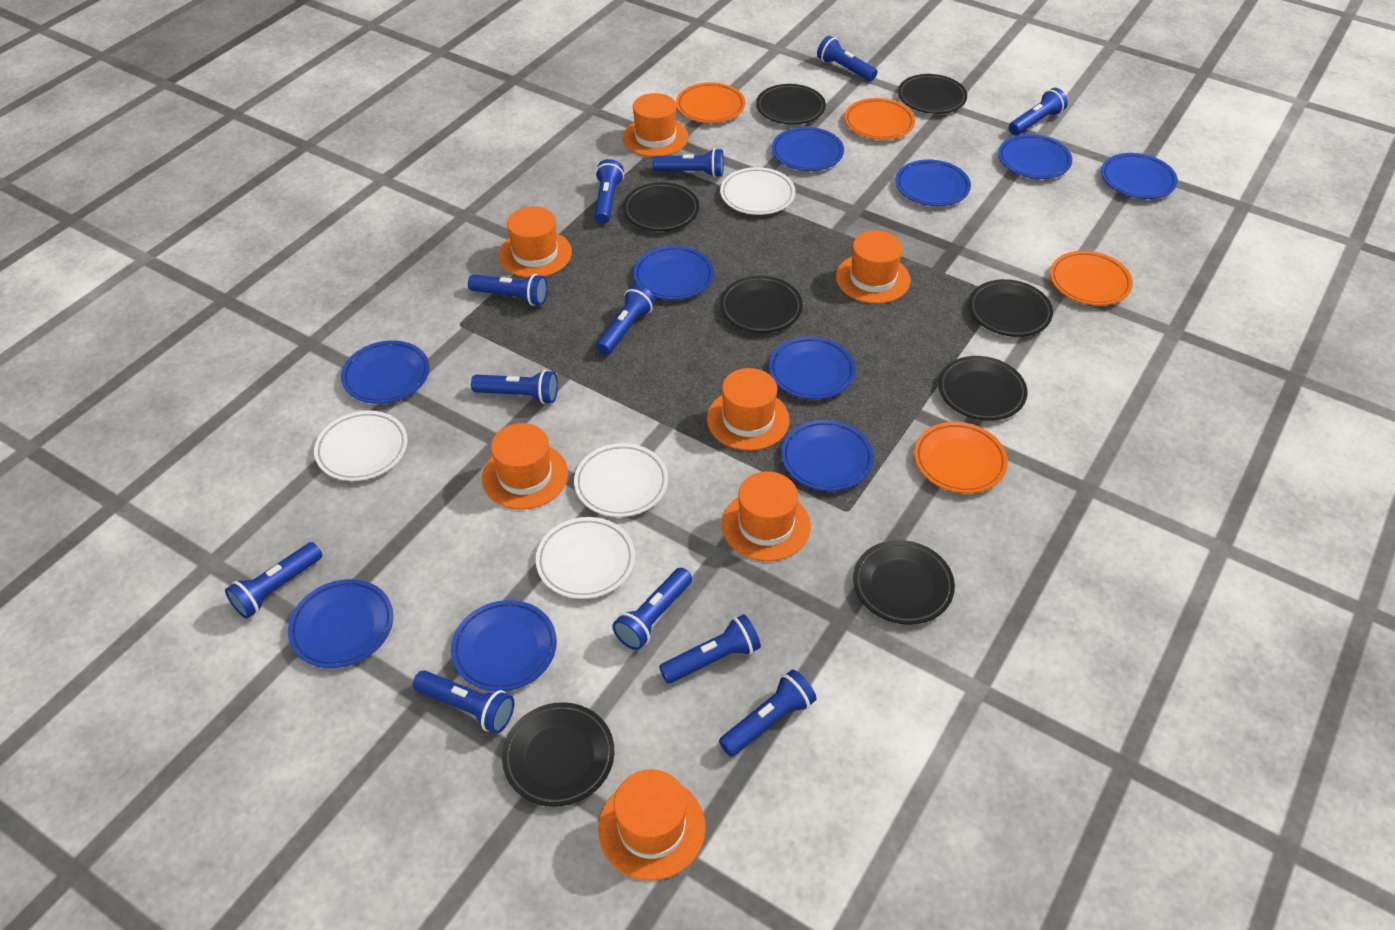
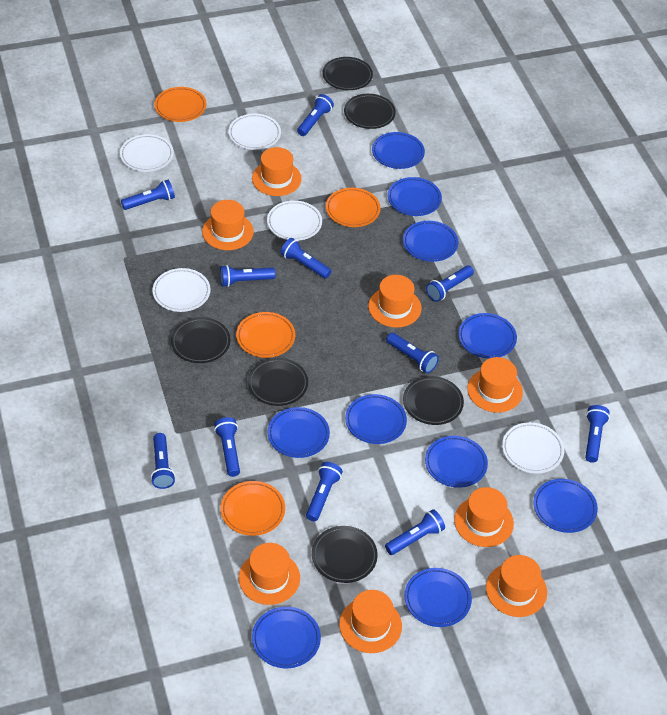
black plate: [502,702,614,807] [623,182,699,231] [720,276,803,333] [756,84,826,125] [853,540,955,625] [898,74,967,114] [938,356,1028,421] [969,279,1053,337] = 8 -> [171,317,230,363] [248,358,308,406] [312,526,378,583] [322,57,373,90] [344,94,396,129] [403,376,464,425] = 6
blue flashlight: [225,542,322,619] [413,670,514,733] [468,274,548,306] [471,370,558,404] [594,159,624,224] [596,285,655,355] [612,568,692,650] [652,148,724,178] [659,614,761,684] [719,670,817,757] [817,36,877,81] [1009,88,1068,135] = 12 -> [121,180,175,210] [151,433,175,489] [214,417,240,477] [220,265,276,287] [280,238,331,279] [297,94,334,136] [306,462,343,521] [385,509,445,555] [386,333,439,373] [426,265,474,302] [585,405,610,463] = 11
orange hat: [482,423,568,510] [499,206,572,278] [598,769,706,881] [623,93,688,157] [707,368,790,451] [722,471,811,561] [836,231,910,304] = 7 -> [202,200,254,250] [239,543,300,605] [252,147,302,196] [339,590,402,653] [368,275,422,328] [454,487,514,547] [467,357,523,413] [486,555,547,617] = 8
white plate: [314,411,408,481] [536,517,635,599] [574,443,668,517] [720,167,795,215] = 4 -> [120,134,174,172] [152,268,211,312] [228,114,281,150] [267,201,322,241] [502,422,564,474] = 5

